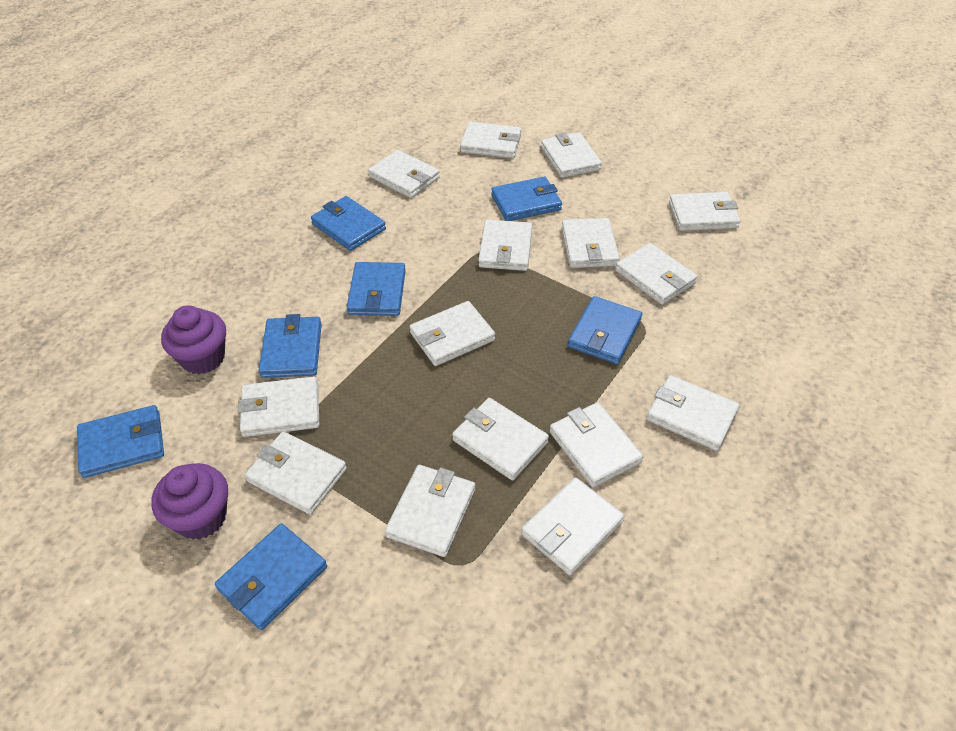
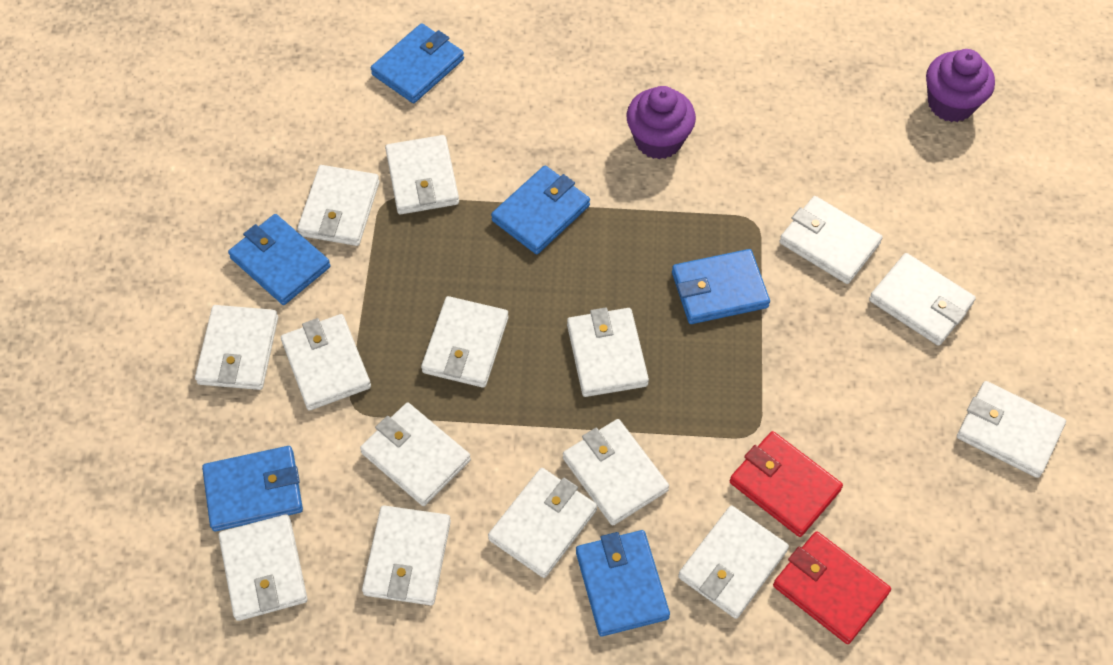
blue wallet: [77,405,164,478] [215,523,327,630] [259,314,322,378] [311,196,386,251] [347,262,406,316] [491,177,562,221] [568,296,642,364] = 7 -> [202,446,303,531] [228,214,331,305] [371,23,464,103] [491,166,590,254] [576,530,670,636] [672,249,770,324] = 6
red wallet: none = 0 -> [730,431,843,537] [773,531,891,644] = 2

